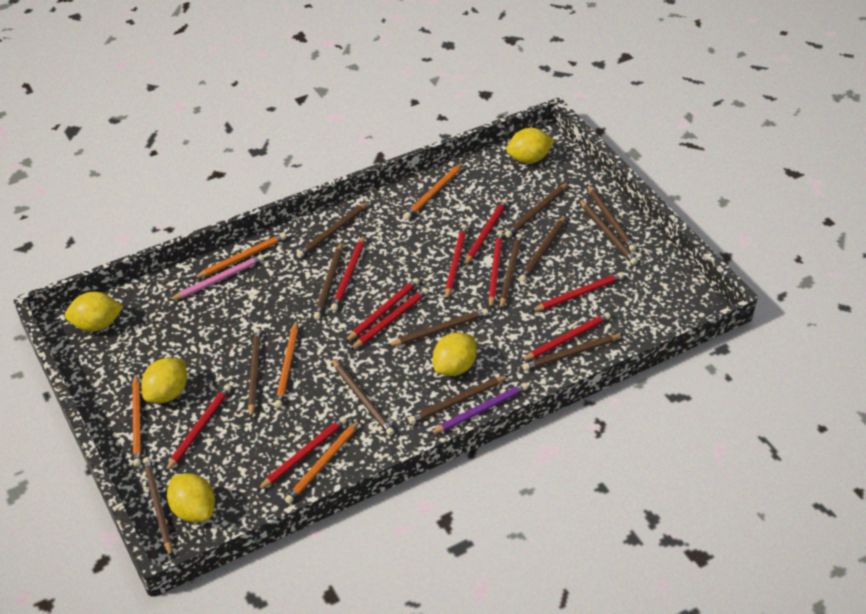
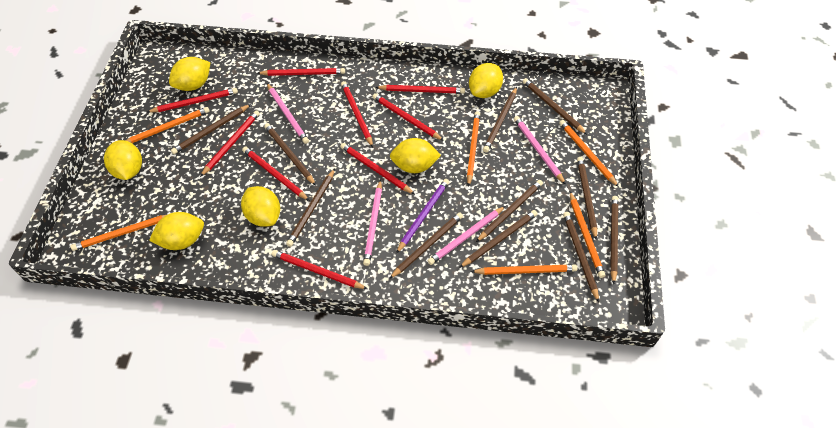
brown pencil: [143,457,172,557] [248,328,261,418] [297,201,370,258] [313,242,342,320] [331,358,394,436] [387,309,488,346] [408,376,508,424] [500,234,522,310] [505,182,569,237] [519,215,566,282] [522,334,624,370] [579,199,638,265] [587,185,636,252] = 13 -> [171,104,251,154] [264,123,316,186] [286,169,335,247] [389,212,463,279] [459,210,538,268] [476,180,543,242] [483,87,517,152] [523,78,587,134] [563,212,599,302] [577,157,597,240] [610,196,618,284] = 11
orange pencil: [132,373,141,467] [193,233,286,279] [275,320,298,408] [285,420,360,504] [404,162,464,219] = 5 -> [71,215,166,251] [125,107,210,143] [467,111,480,187] [471,264,577,275] [559,120,619,187] [570,192,605,278] = 6
pink pencil: [169,254,264,301] = 1 -> [267,83,309,144] [363,180,382,266] [427,206,505,265] [514,116,566,185] = 4
red pencil: [165,385,231,473] [257,416,347,491] [331,235,365,311] [345,278,419,342] [350,288,428,350] [445,224,467,300] [464,199,508,266] [488,231,503,309] [521,312,611,361] [530,272,624,312] = 10 -> [147,88,238,113] [200,110,260,177] [242,147,310,201] [258,68,345,76] [272,250,367,289] [340,143,415,194] [341,81,373,147] [372,93,444,141] [376,85,465,94] = 9
yellow lemon: [65,292,123,332] [141,358,187,403] [167,473,215,522] [433,332,477,376] [506,128,554,163] = 5 -> [104,140,142,180] [149,212,204,250] [169,57,211,91] [241,186,280,227] [390,138,441,173] [469,63,503,98] = 6

